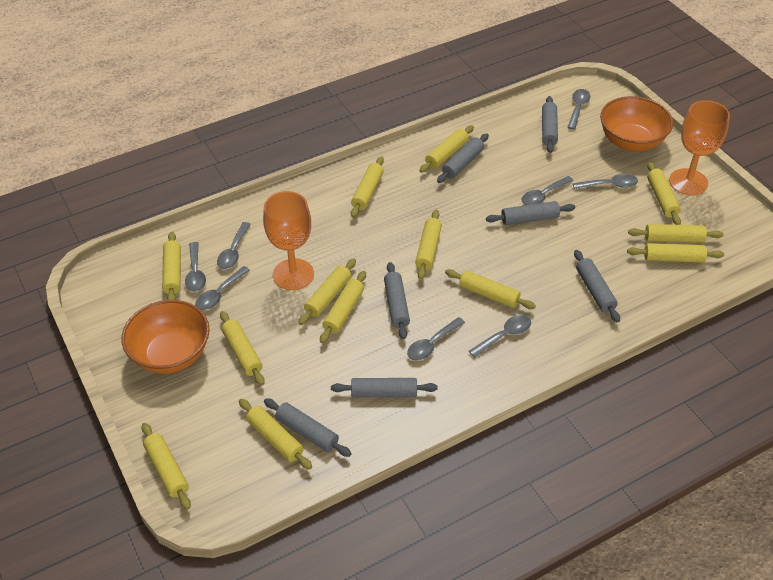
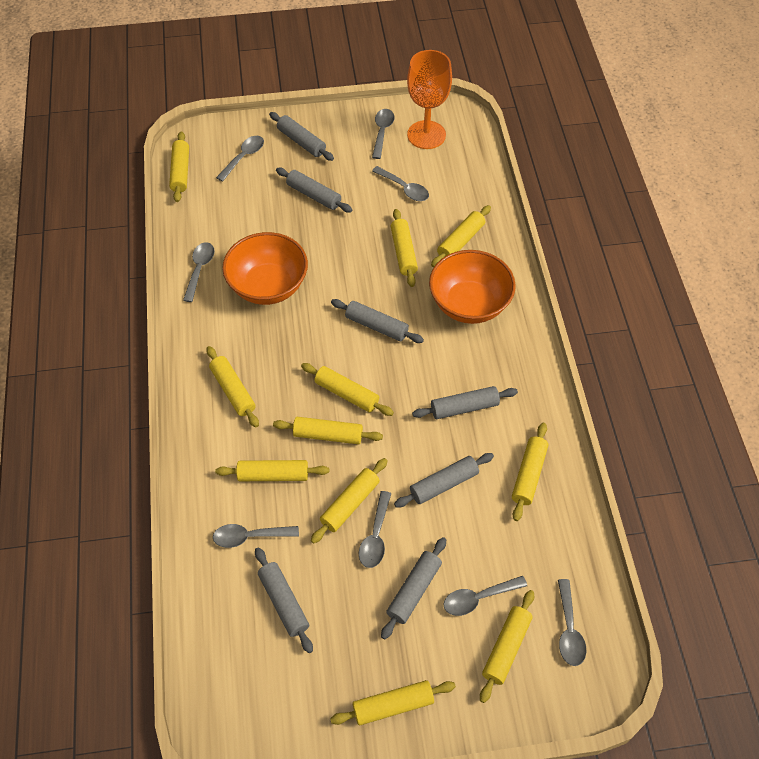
orange goblet: [263,191,314,290] [669,100,730,196] = 2 -> [407,50,452,149] = 1
yellow rolling pin: [142,423,191,510] [162,232,181,300] [220,311,265,386] [239,399,312,470] [298,259,356,325] [320,271,366,343] [351,156,384,218] [415,210,442,279] [419,125,474,173] [445,269,536,309] [627,243,724,263] [628,224,724,243] [647,162,681,225] = 13 -> [169,132,189,202] [206,346,259,427] [215,460,329,481] [273,417,383,444] [301,363,394,416] [311,458,388,543] [330,680,456,725] [391,209,418,287] [431,205,491,267] [480,590,534,703] [512,423,548,521] = 11

